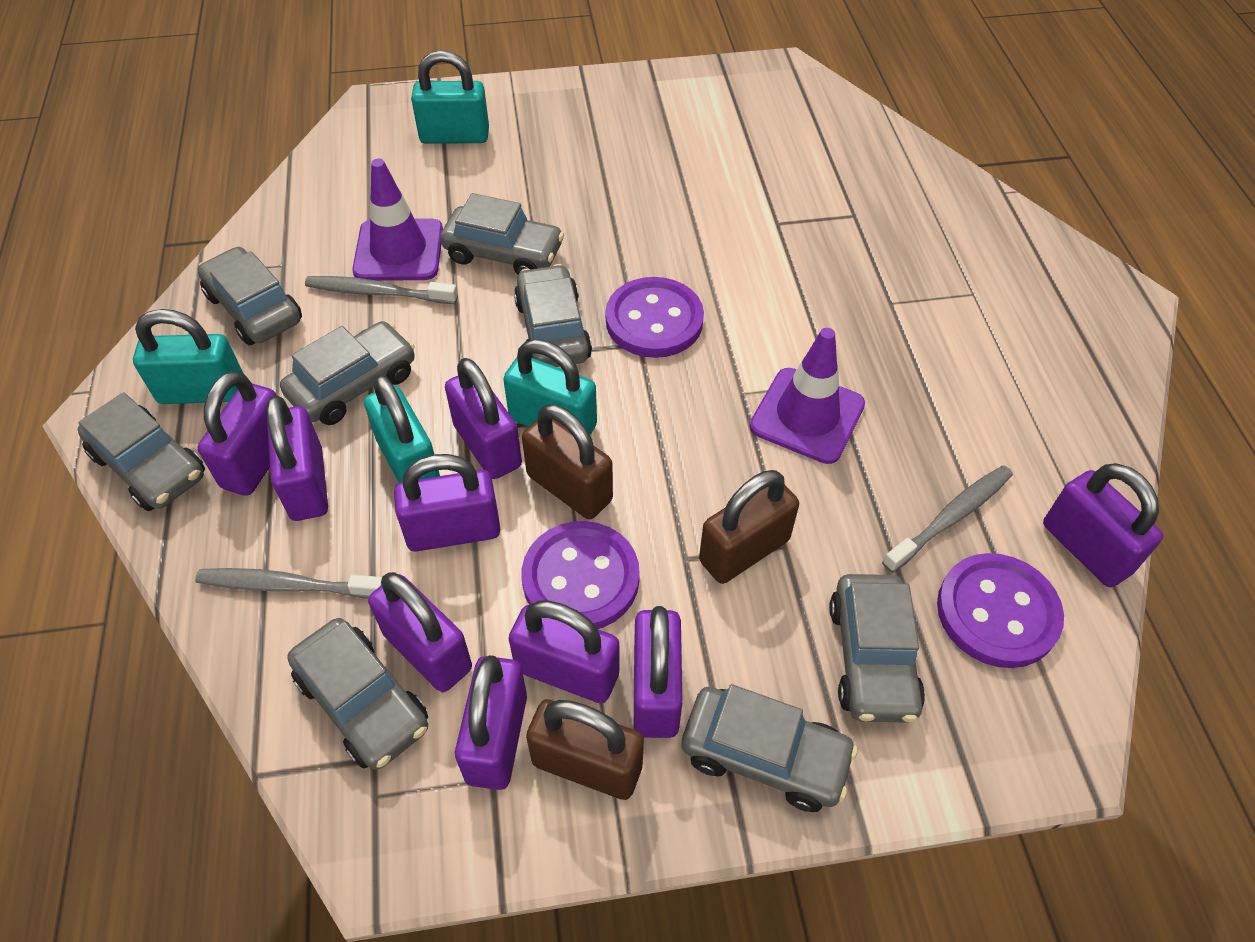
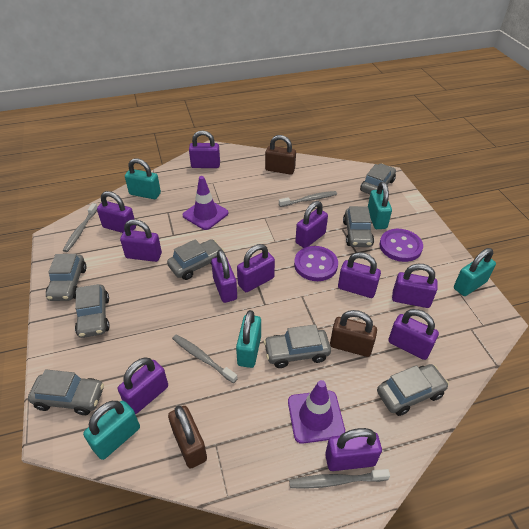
grey toothbrush: [195,568,382,599] [305,276,458,304] [882,465,1013,573] = 3 -> [63,203,97,252] [172,334,238,383] [279,191,337,207] [289,469,390,489] = 4
purple button: [522,521,640,629] [605,277,704,358] [937,553,1064,668] = 3 -> [294,246,338,281] [379,229,423,262] = 2
purple padlock: [198,371,276,496] [267,395,328,521] [368,572,472,692] [394,454,500,552] [445,358,522,479] [455,655,527,790] [509,600,619,703] [634,606,683,738] [1043,463,1163,587] = 9 -> [97,191,136,233] [118,357,168,414] [120,219,162,262] [189,130,220,168] [211,249,237,303] [237,244,275,292] [295,201,328,248] [325,428,382,471] [338,252,381,298] [388,309,439,360] [392,264,438,308] = 11
turquoise padlock: [133,309,244,404] [364,374,440,483] [411,50,489,144] [503,339,597,435] = 4 -> [83,401,140,460] [125,158,161,199] [236,310,261,368] [368,181,392,229] [454,248,496,296] = 5

